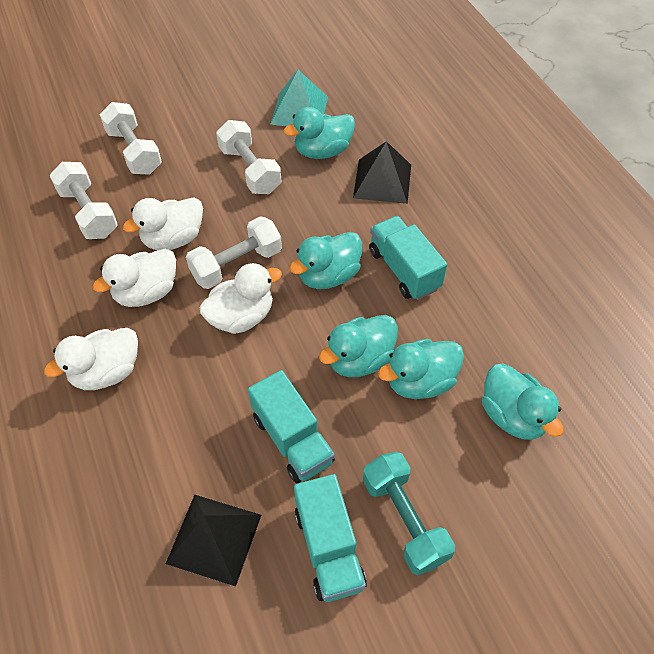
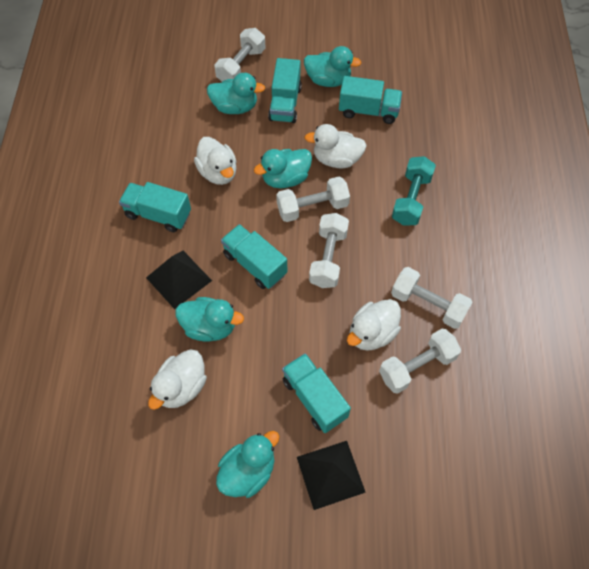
turquoise pyramid: [270,70,328,126] = 1 -> none = 0
turquoise truck: [248,370,335,483] [294,474,367,602] [369,216,447,300] = 3 -> [119,182,191,232] [221,224,287,289] [268,58,302,123] [282,353,351,433] [339,76,402,124] = 5
white dumbbell: [50,162,118,239] [100,102,162,175] [186,216,282,289] [216,120,281,194] = 4 -> [215,28,266,82] [276,177,350,222] [309,213,349,288] [379,329,461,394] [391,267,472,329] = 5

